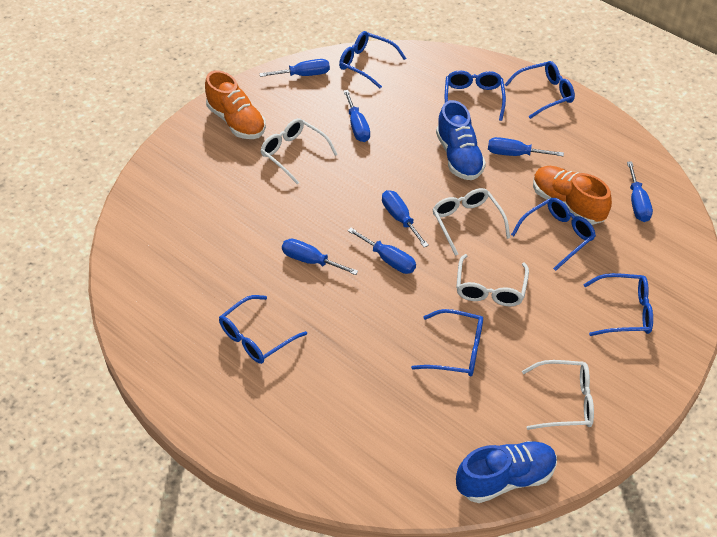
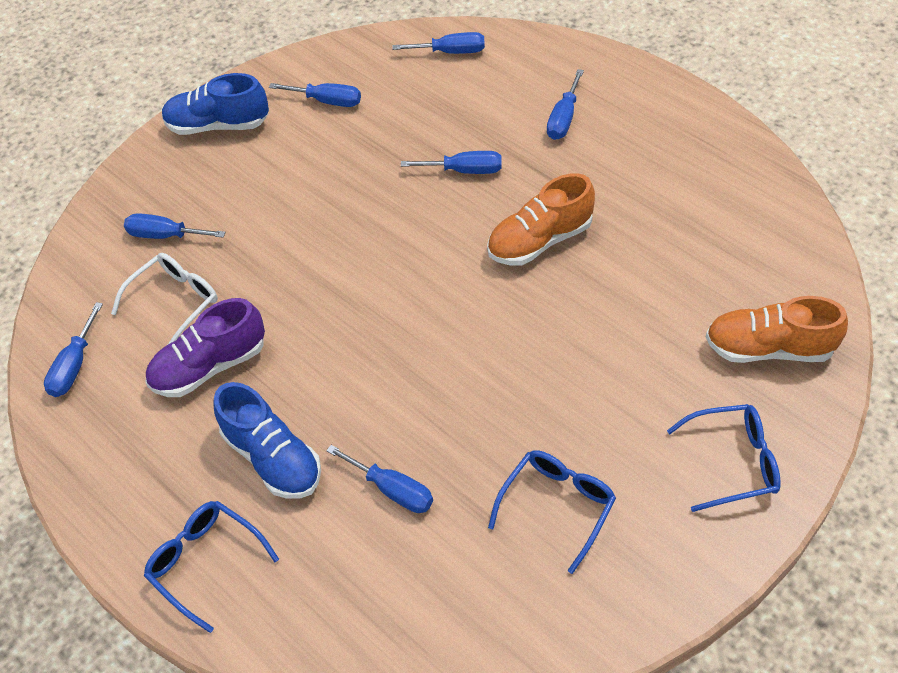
blue glasses: [219,295,307,364] [339,31,406,88] [411,309,483,376] [445,70,506,121] [504,61,575,119] [511,198,596,271] [583,273,653,336] = 7 -> [144,501,279,633] [488,450,616,574] [667,404,781,512] = 3
purple shoe: none = 0 -> [146,298,265,397] = 1
white glasses: [260,118,338,184] [432,188,510,256] [456,254,529,306] [522,360,594,430] = 4 -> [111,253,218,344] = 1

